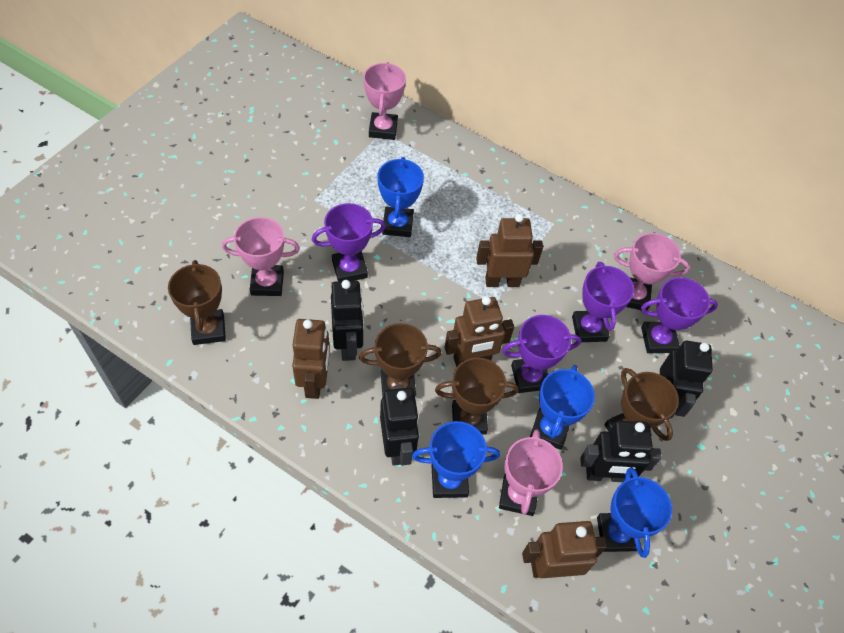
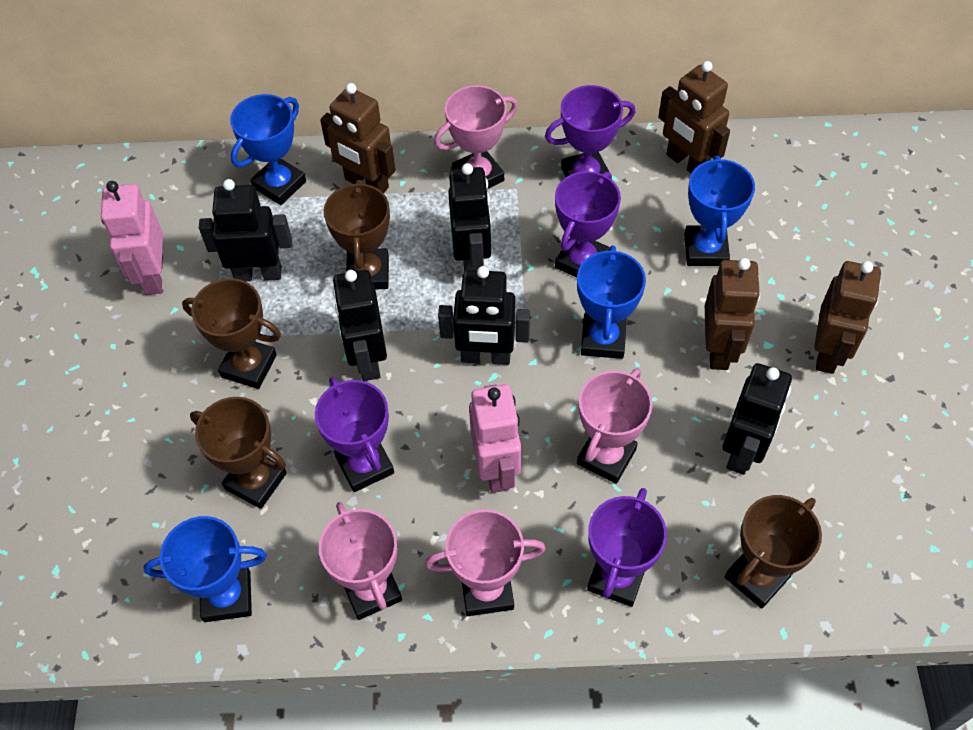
black robot: [331,280,364,361] [380,385,419,466] [580,421,662,482] [660,341,713,418] = 4 -> [199,179,292,282] [332,270,387,381] [438,266,530,365] [448,163,491,271] [723,363,792,475] = 5
pink robot: none = 0 -> [101,181,163,295] [469,384,521,493] = 2

